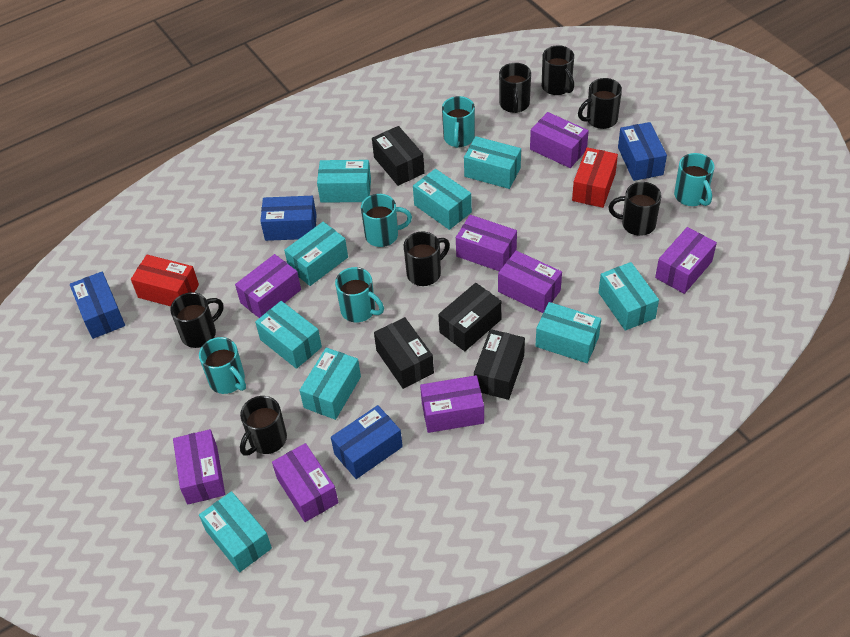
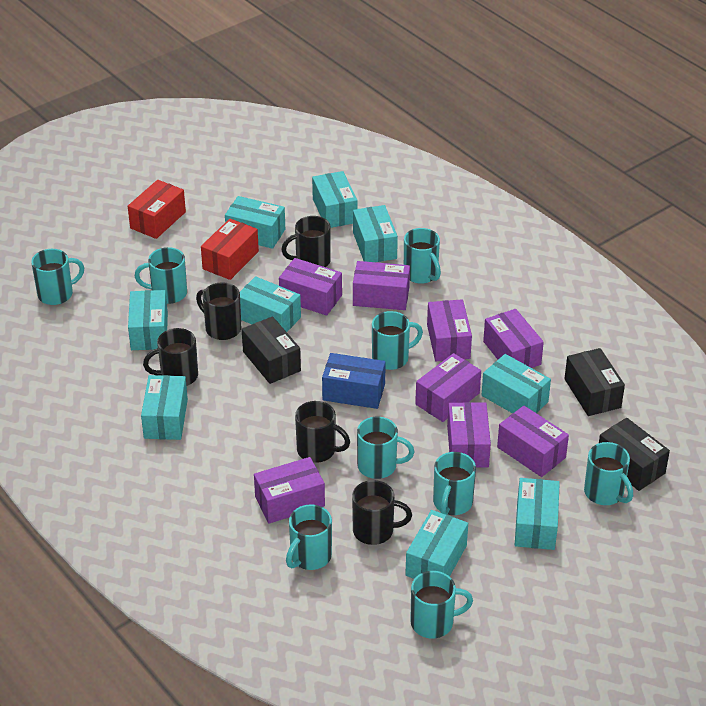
black box: [372,126,425,186] [374,317,434,389] [438,283,502,351] [474,329,525,400] = 4 -> [242,316,301,384] [564,348,625,416] [599,418,670,491] = 3
black mug: [170,292,223,348] [240,396,287,456] [404,231,450,286] [499,63,531,113] [542,45,574,95] [578,78,622,129] [609,182,662,236] = 7 -> [143,328,198,386] [196,282,241,340] [281,216,331,267] [295,401,350,463] [352,480,412,545] = 5
blue box: [70,272,125,339] [260,196,317,241] [331,405,403,479] [618,122,667,181] = 4 -> [322,353,386,409] = 1
turquoise mug: [199,337,246,394] [335,267,384,322] [361,194,412,247] [442,96,475,148] [674,153,714,206] = 5 -> [31,249,84,305] [135,247,187,304] [286,504,332,570] [357,417,415,479] [372,311,423,370] [404,228,441,284] [410,571,473,639] [433,452,476,515] [584,442,633,505] = 9

